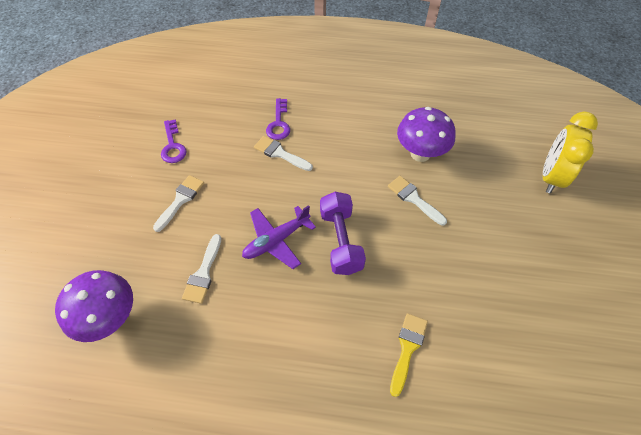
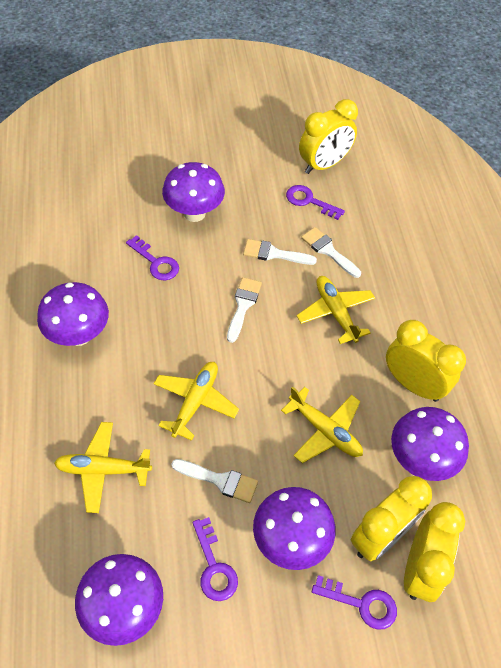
purple dumbbell: [320,192,366,275] = 1 -> none = 0
purple key: [161,119,187,163] [266,98,290,140] = 2 -> [126,235,179,280] [193,517,238,601] [286,185,345,220] [312,575,397,630] = 4
purple mushroom: [55,270,133,342] [397,107,456,162] = 2 -> [37,282,109,346] [75,554,163,646] [162,162,225,222] [253,487,336,570] [391,407,469,481] = 5
purple plane: [242,205,316,269] = 1 -> none = 0
yellow brush: [390,313,428,397] = 1 -> none = 0
yellow clock: [543,112,598,194] = 1 -> [299,99,358,174] [351,476,432,562] [386,320,466,402] [404,502,465,602] = 4
yellow plane: none = 0 -> [54,422,152,513] [154,362,239,441] [281,386,363,463] [297,276,375,344] = 4

